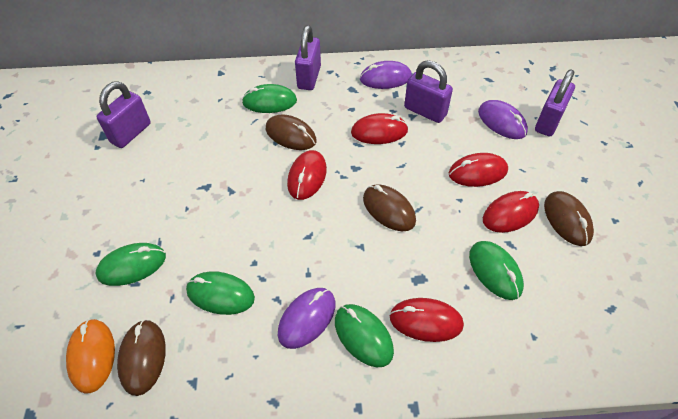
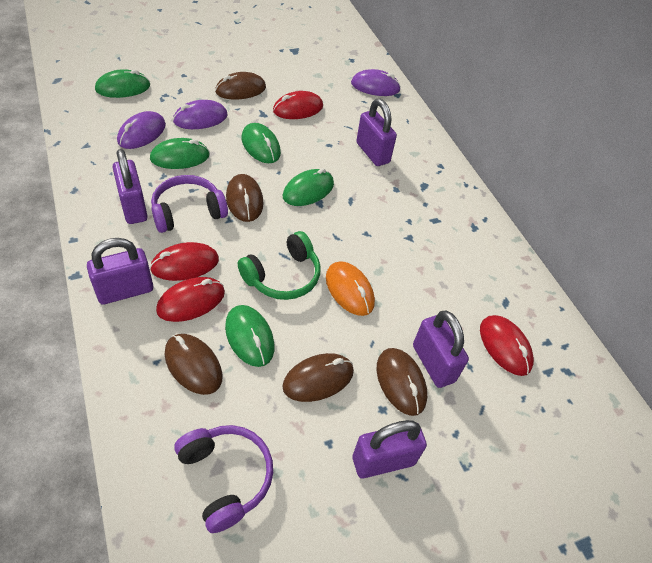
brown mouse: [117,320,166,396] [266,115,316,150] [363,184,416,231] [544,191,594,246] = 4 -> [165,334,223,395] [215,72,266,100] [226,174,264,222] [282,353,354,402] [377,348,427,416] = 5
green headphones: none = 0 -> [238,231,321,300] = 1
purple headphones: none = 0 -> [151,175,228,233] [174,425,273,533] = 2
purple padlock: [97,81,151,148] [295,25,321,90] [404,60,453,123] [535,70,575,136] = 4 -> [87,238,153,305] [112,149,148,224] [353,420,427,478] [356,99,397,166] [413,311,469,388] = 5
red mouse: [287,150,327,200] [351,113,408,144] [390,298,464,342] [449,153,508,187] [483,191,539,233] = 5 -> [150,242,219,281] [156,277,225,322] [273,91,323,119] [480,315,534,376] = 4

